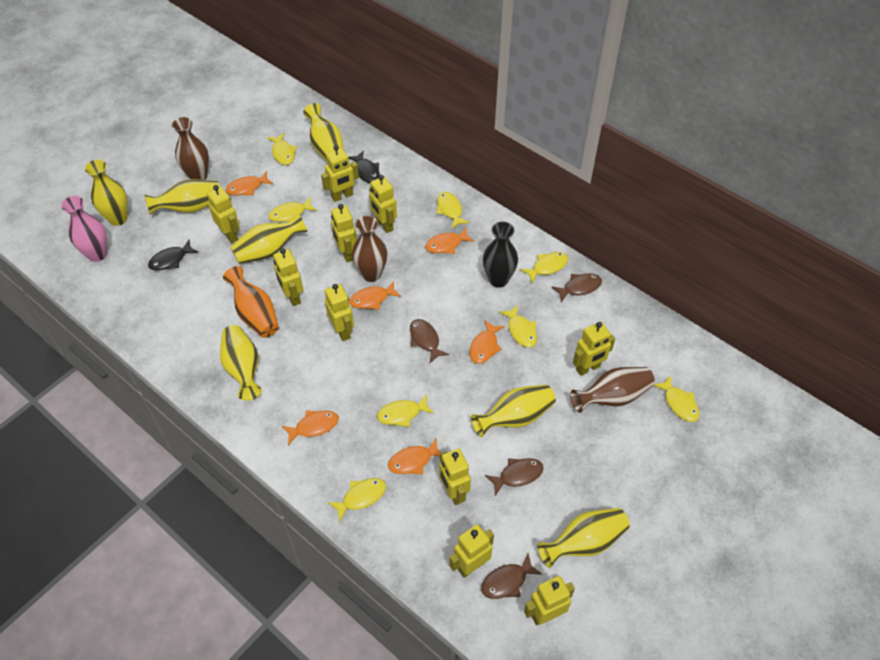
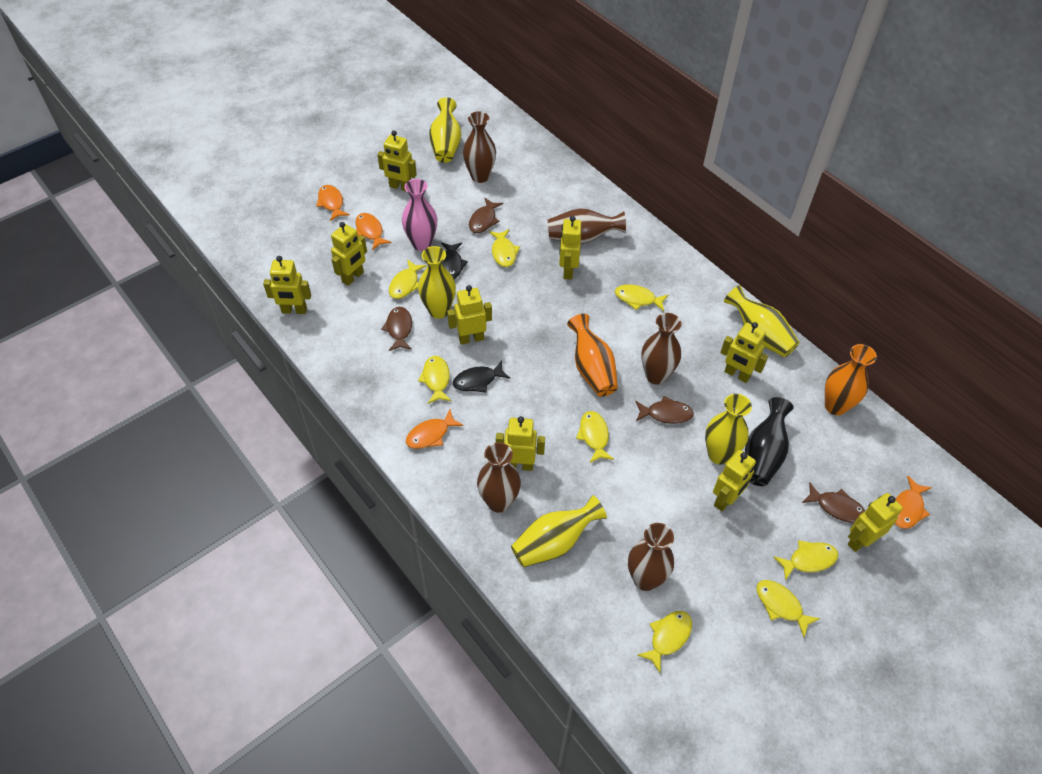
brown vase: [172,117,209,180] [352,216,387,282] [570,367,655,413] = 3 -> [463,111,496,183] [477,442,521,513] [548,209,626,244] [628,523,674,591] [641,313,682,385] = 5
orange fish: [226,171,274,196] [282,410,339,445] [349,281,401,310] [388,439,441,475] [425,228,475,254] [469,320,505,364] = 6 -> [316,185,350,221] [356,213,391,250] [406,409,464,449] [895,476,932,529] = 4
orange vase: [223,266,279,338] = 1 -> [567,314,618,397] [825,344,877,415] = 2
yellow robot: [207,185,239,243] [273,248,303,306] [321,145,359,202] [325,284,354,341] [331,204,357,262] [369,175,397,233] [439,449,471,505] [449,524,494,578] [524,576,575,626] [573,322,615,376] = 10 -> [263,256,311,314] [331,222,367,286] [377,130,417,191] [447,285,492,345] [496,416,545,471] [559,216,581,280] [713,450,756,511] [720,322,768,383] [848,493,903,552] = 9
yellow vase: [84,159,128,226] [144,179,220,215] [220,325,262,401] [231,213,307,264] [303,103,343,161] [471,385,556,437] [537,508,630,568] = 7 -> [418,246,456,319] [429,97,461,163] [511,495,607,567] [705,394,752,464] [724,285,799,357] = 5

